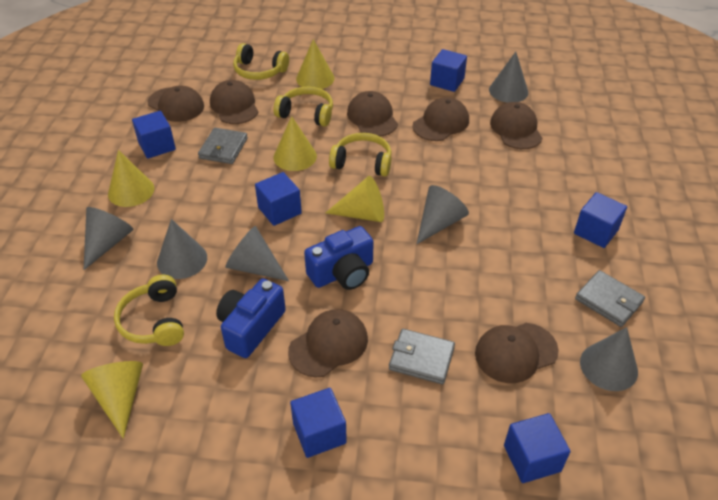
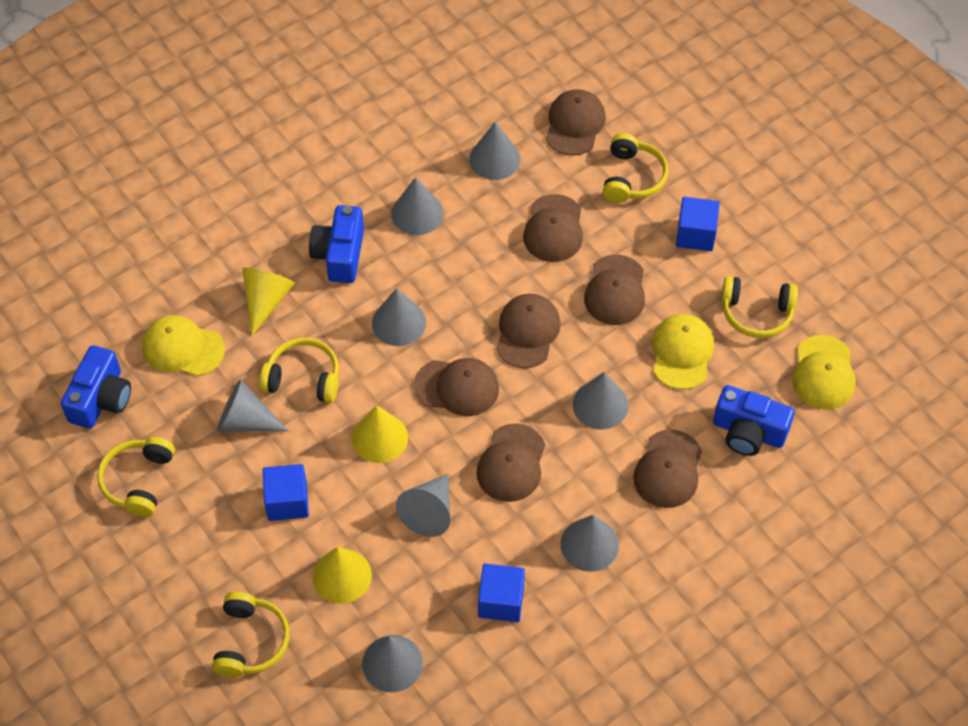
blue camera: [216,279,286,358] [304,226,374,290] = 2 -> [61,345,131,429] [309,205,364,283] [713,385,794,456] = 3
blue cube: [132,111,176,159] [255,172,302,226] [290,388,347,458] [430,49,467,92] [504,413,571,483] [574,192,627,248] = 6 -> [263,464,309,521] [478,564,525,622] [676,197,720,251] = 3
grey cone: [84,207,134,270] [157,219,207,279] [225,226,289,281] [417,185,469,244] [489,52,528,103] [580,327,638,391] = 6 -> [217,379,289,431] [362,635,423,692] [372,288,426,346] [391,177,444,235] [396,474,450,537] [469,122,520,180] [560,515,619,572] [573,372,628,430] = 8
grey wallet: [198,128,248,164] [389,329,455,384] [575,270,645,327] = 3 -> none = 0
yellow cap: none = 0 -> [142,315,225,376] [652,314,714,389] [792,335,856,410] = 3
yellow cone: [81,361,143,439] [108,150,154,207] [274,116,317,171] [296,39,335,89] [326,176,384,222] = 5 -> [242,267,295,336] [313,547,372,604] [352,405,408,463] = 3
yellow headphones: [114,275,184,346] [233,43,289,80] [274,87,333,127] [329,133,392,176] = 4 -> [97,437,175,517] [212,591,290,677] [259,338,339,403] [603,133,668,203] [721,276,798,338] = 5

